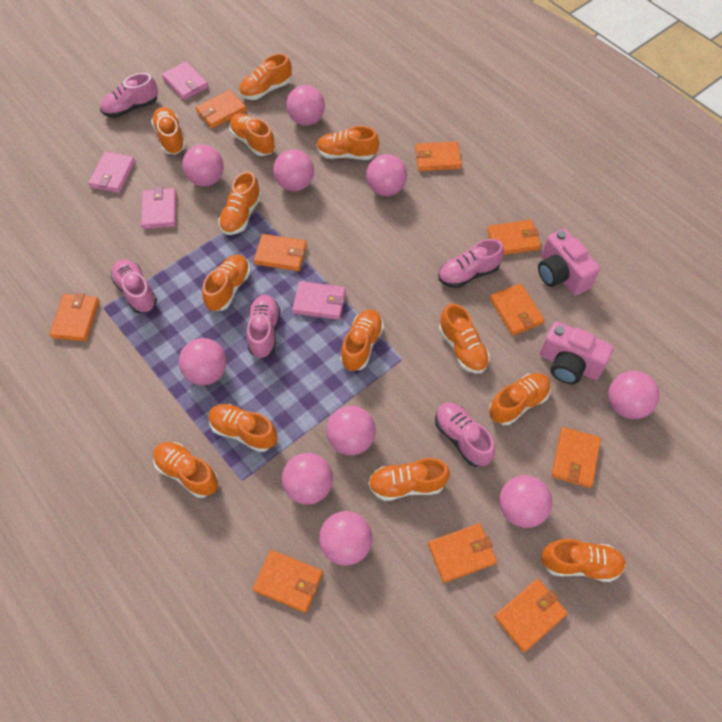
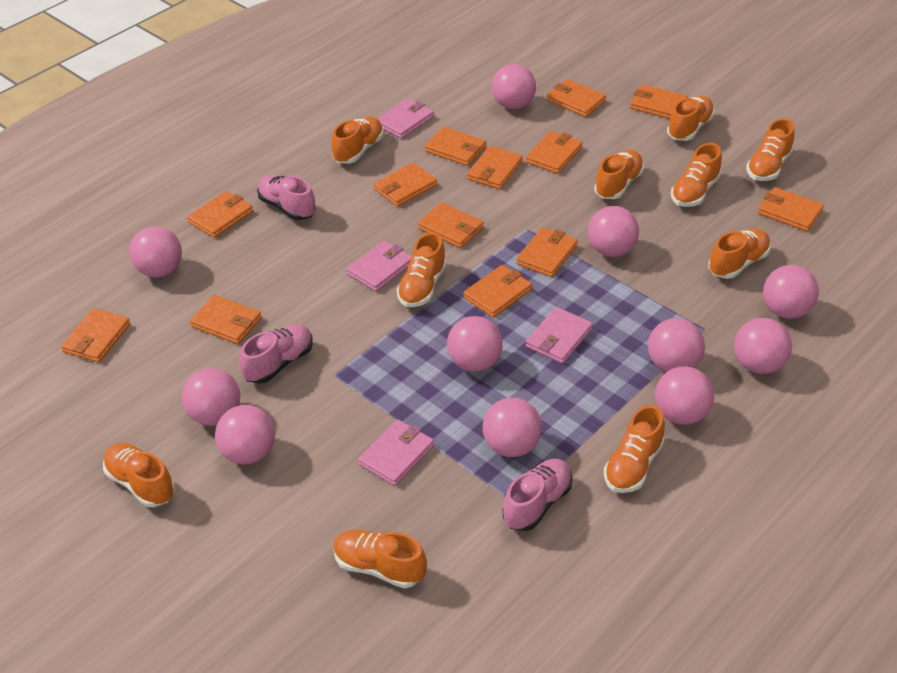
orange shoe: [151,107,186,154] [153,442,218,498] [202,255,250,311] [209,404,277,452] [218,171,261,235] [229,113,275,156] [239,53,292,100] [316,126,379,160] [340,309,384,371] [368,458,450,501] [439,303,490,374] [489,373,551,425] [541,539,626,582] = 13 -> [103,443,175,507] [331,117,384,163] [333,530,427,588] [397,232,447,307] [594,150,644,199] [604,405,665,493] [667,96,715,141] [671,143,722,207] [708,229,771,279] [746,118,794,181] = 10
orange wallet: [49,293,99,341] [196,90,247,129] [253,550,323,613] [254,234,307,271] [415,141,462,171] [428,523,497,583] [487,220,541,255] [490,283,545,336] [494,579,568,652] [551,427,601,488] = 10 -> [61,308,130,362] [187,191,253,238] [190,295,262,344] [374,162,437,207] [418,202,484,248] [425,127,486,166] [463,265,532,318] [467,146,523,189] [516,227,578,277] [526,131,582,174] [547,79,606,117] [630,84,688,119] [758,187,824,231] = 13
pink ball: [179,338,227,385] [182,145,224,187] [273,149,314,191] [282,453,333,505] [286,85,325,126] [319,511,372,566] [326,406,376,455] [366,154,407,196] [499,475,552,528] [608,371,660,419] = 10 -> [129,226,182,278] [182,368,240,426] [215,405,275,464] [447,316,503,372] [482,398,542,457] [492,64,536,109] [588,206,639,257] [648,318,705,372] [655,366,714,425] [734,318,792,374] [763,265,819,319] = 11
pink camera: [538,228,600,296] [540,321,614,384] = 2 -> none = 0
pink shoe: [100,73,158,118] [111,259,157,313] [247,295,280,358] [435,402,495,467] [438,239,504,288] = 5 -> [239,324,313,384] [257,175,316,220] [503,459,573,531] = 3

